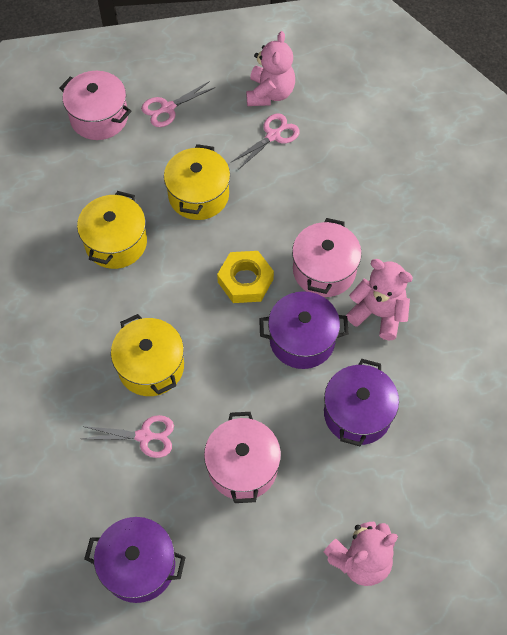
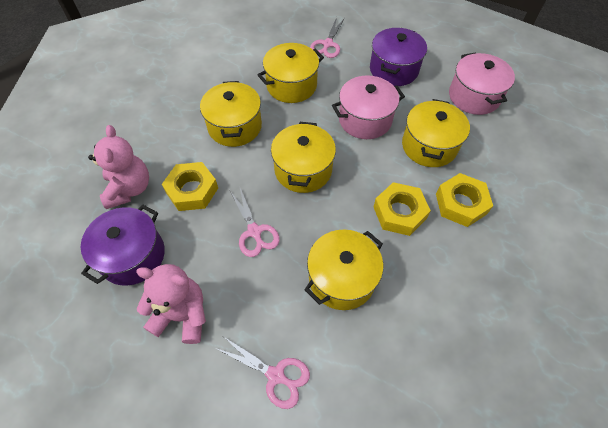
pink pot: [59,71,131,140] [204,412,281,503] [292,218,362,297] = 3 -> [332,75,405,139] [449,52,515,115] = 2
pink teddy bear: [246,31,295,106] [324,522,398,586] [346,259,413,340] = 3 -> [88,125,149,209] [136,264,206,344] = 2
purple pot: [84,517,186,603] [259,291,349,369] [324,359,399,446] = 3 -> [81,205,165,285] [370,28,427,86] = 2
yellow nut: [217,251,274,303] = 1 -> [162,162,218,211] [373,182,431,236] [436,173,493,227] = 3
yellow pot: [77,191,147,269] [111,314,184,396] [164,144,230,220] = 3 -> [200,81,262,147] [257,43,324,103] [271,122,336,193] [304,230,383,310] [402,99,470,167] = 5

